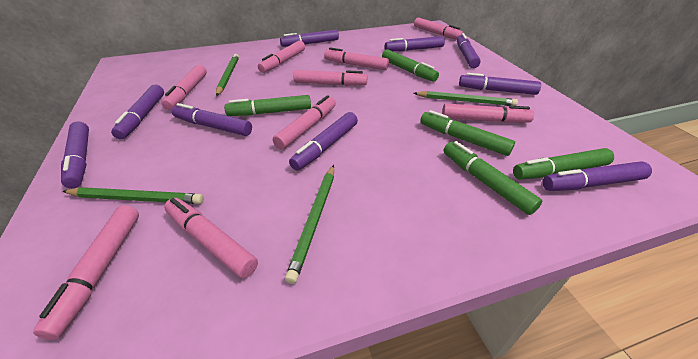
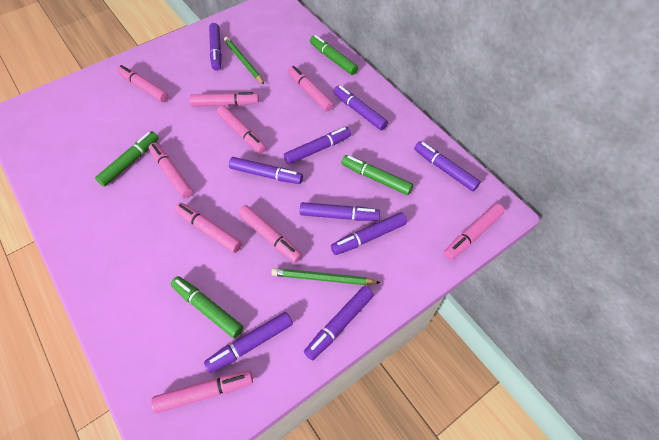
green marker: [224,95,311,116] [382,49,439,82] [420,110,515,156] [444,141,542,215] [513,148,614,180] = 5 -> [95,131,159,187] [171,276,243,338] [310,35,358,75] [341,155,413,195] = 4
green pencil: [62,187,204,204] [216,54,239,96] [285,165,334,284] [413,91,518,106] = 4 -> [224,37,264,84] [271,268,381,285] = 2

